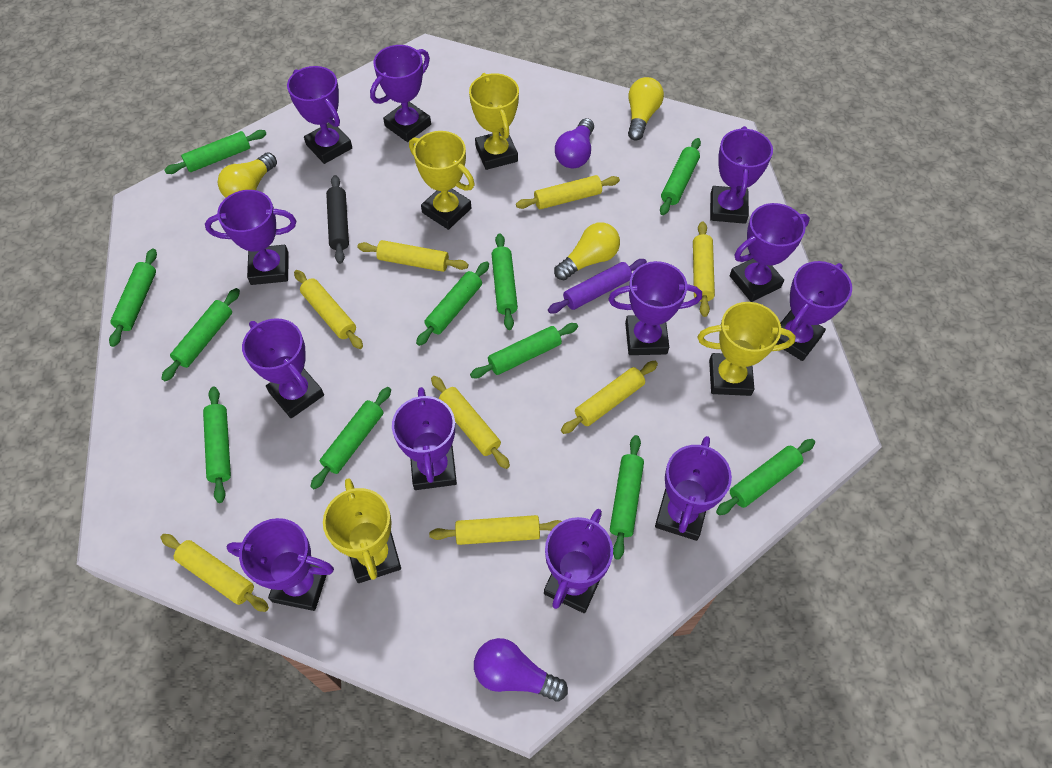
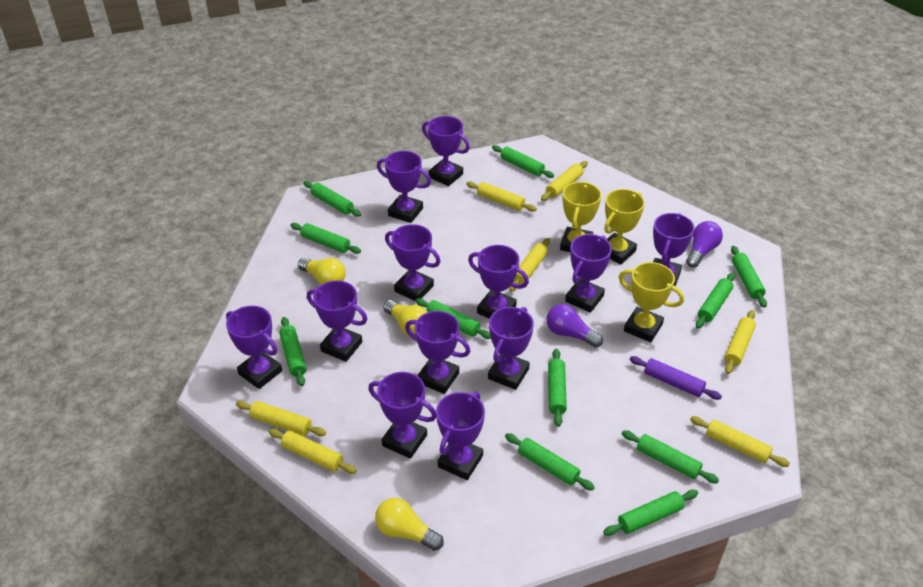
black rolling pin: [326,175,349,264] = 1 -> none = 0
yellow rolling pin: [160,534,269,612] [294,270,363,349] [357,240,468,272] [429,515,562,545] [431,376,510,469] [516,175,620,209] [561,361,658,434] [693,222,715,317] = 8 -> [236,401,326,436] [268,429,357,474] [466,181,537,212] [509,238,550,292] [541,161,588,201] [690,416,790,467] [725,310,756,374] = 7
yellow trophy: [323,478,401,583] [409,131,475,230] [469,73,519,170] [697,302,796,396] = 4 -> [560,182,602,252] [604,189,645,264] [619,262,684,342] = 3

